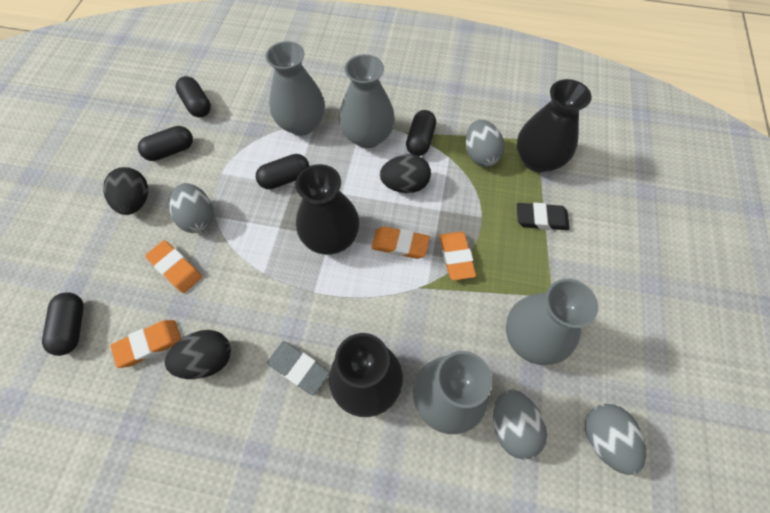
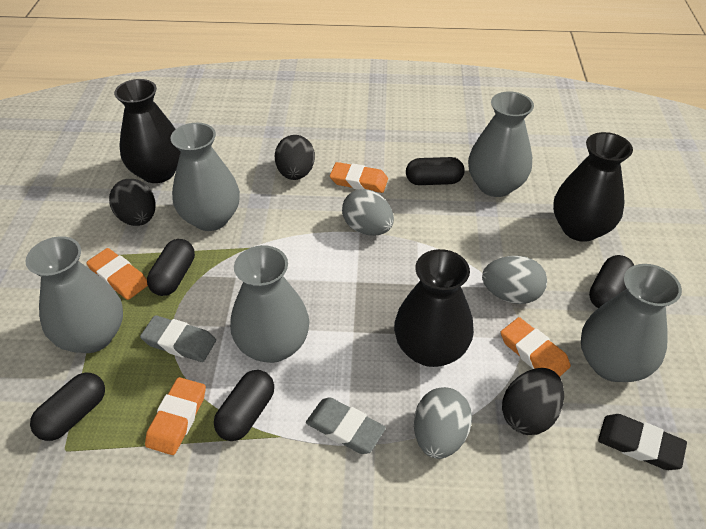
grey egg: [169,183,214,233] [465,120,505,167] [493,389,547,460] [585,404,646,475] = 4 -> [342,189,394,236] [414,387,472,459] [482,256,547,304] = 3
grey eraser: [267,341,330,396] = 1 -> [140,315,216,362] [306,397,386,454] = 2
grey vase: [265,41,325,136] [339,54,395,148] [413,351,492,434] [506,279,598,365] = 4 -> [25,236,123,353] [171,123,240,231] [230,245,309,363] [468,91,534,197] [581,264,682,382] = 5

